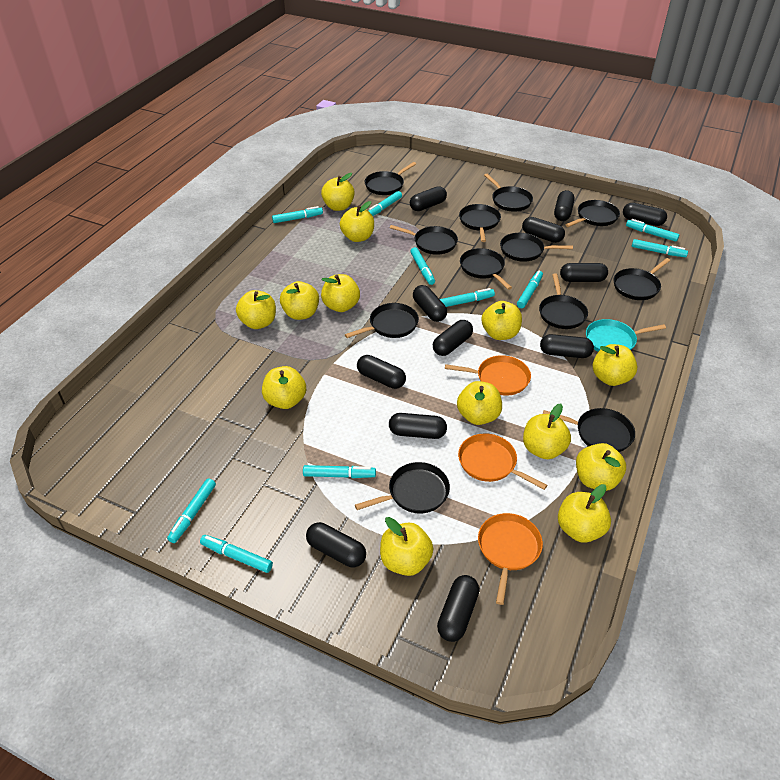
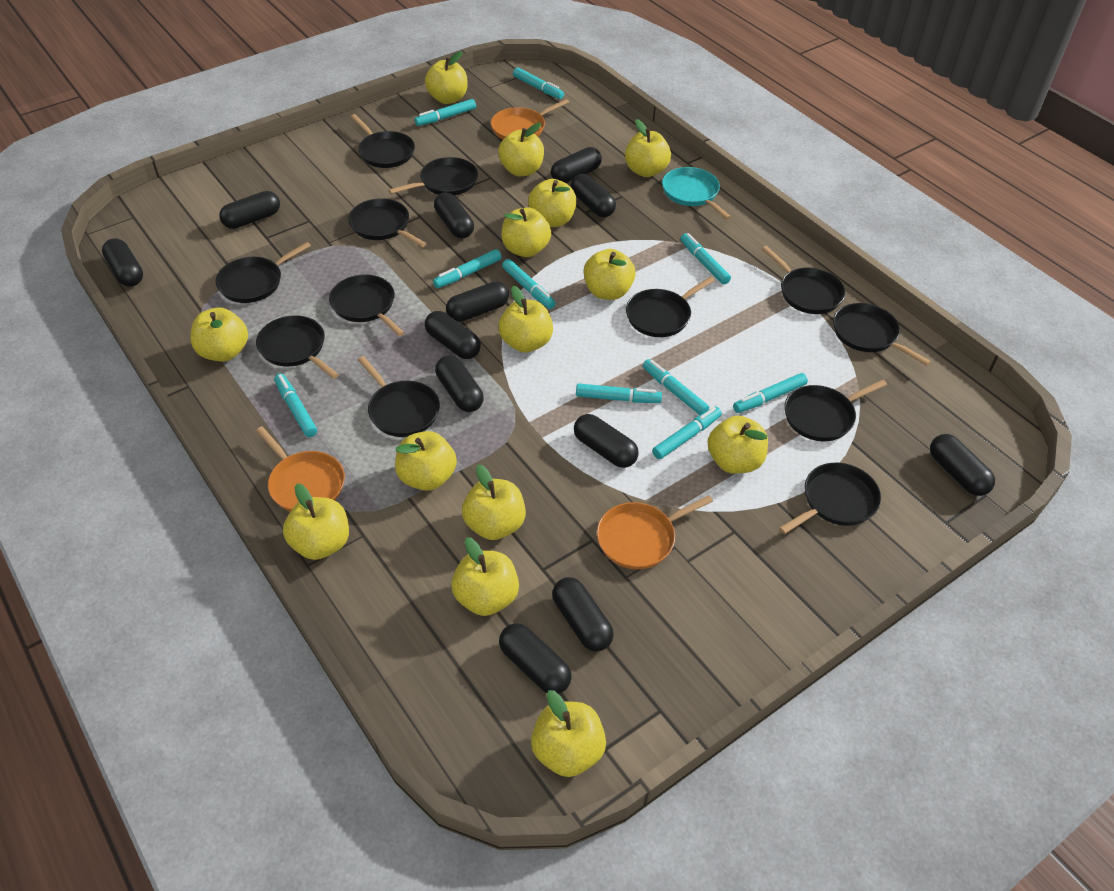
yellow apple: [236,290,276,329] [262,366,306,409] [280,281,319,320] [321,173,355,211] [321,274,360,312] [340,201,374,242] [380,517,433,576] [457,381,502,425] [481,301,522,340] [523,404,571,459] [558,484,611,542] [576,443,626,491] [593,344,638,386] = 13 -> [190,308,248,361] [283,483,349,560] [395,431,457,491] [425,51,468,104] [451,537,519,616] [462,464,526,540] [498,123,544,176] [498,286,553,353] [501,207,551,257] [528,179,577,227] [531,690,606,777] [584,249,636,300] [625,119,671,177] [708,416,768,474] = 14

